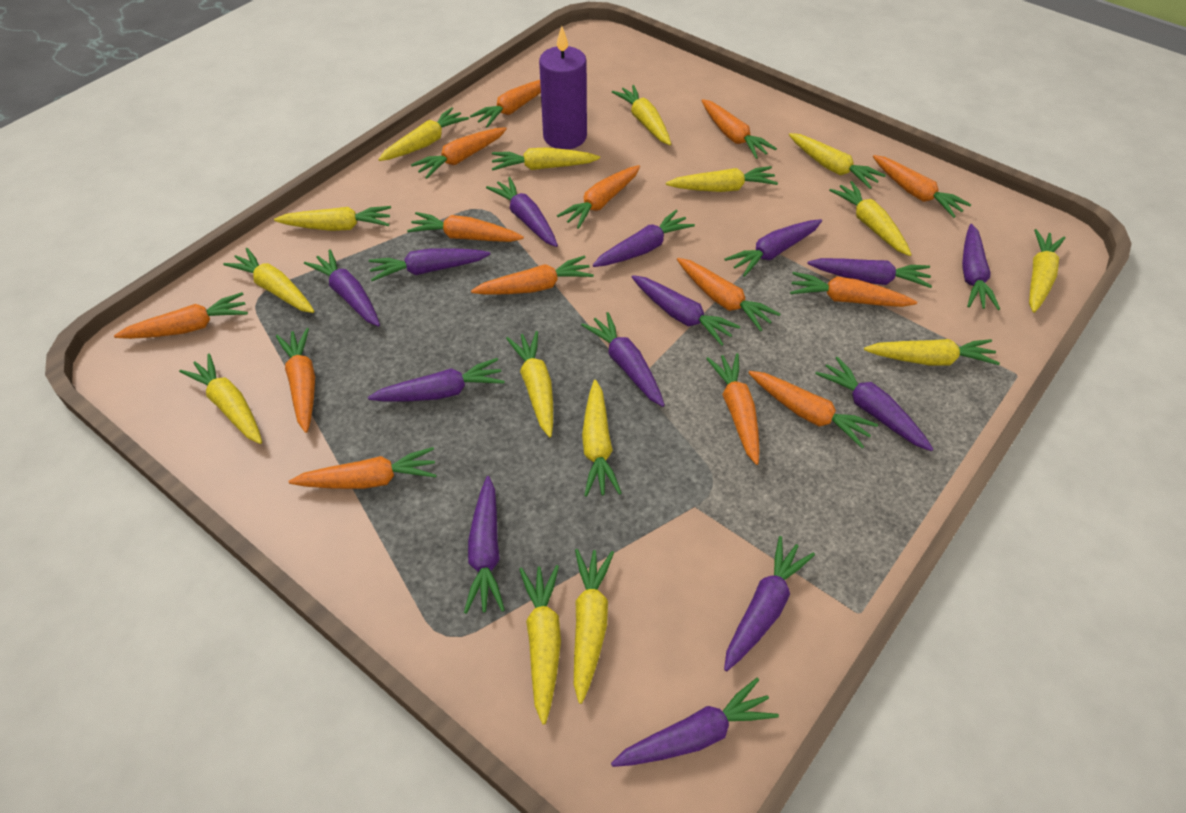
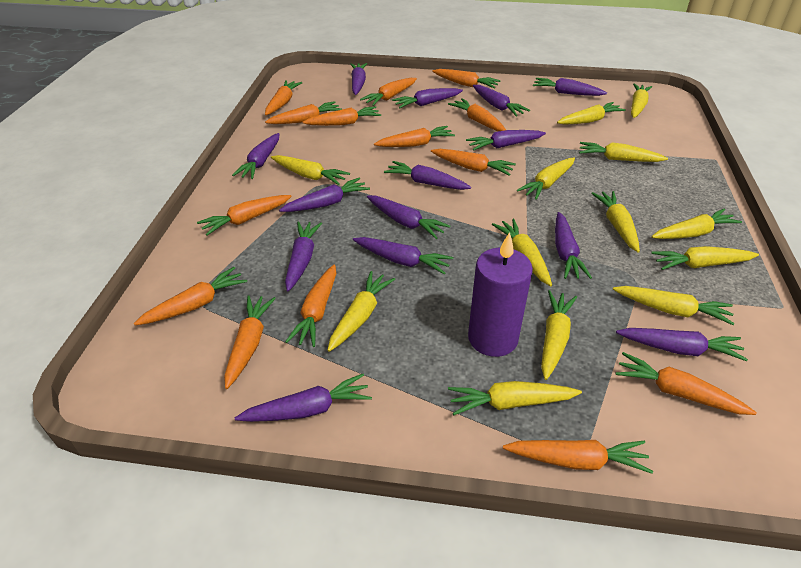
yellow carrot: [179,354,262,444] [223,248,314,313] [274,206,391,231] [378,107,469,161] [492,147,600,170] [506,331,553,437] [519,565,561,724] [574,549,614,704] [582,380,622,497] [612,85,671,145] [666,166,778,192] [789,133,886,189] [829,181,912,256] [864,339,1000,365] [1029,229,1065,313] = 15 -> [271,155,350,185] [327,271,395,352] [448,381,582,415] [492,219,552,286] [517,157,575,200] [541,290,577,380] [557,102,626,124] [579,142,668,162] [591,191,640,253] [613,286,735,325] [631,83,652,118] [651,208,742,239] [651,246,759,270] = 13

